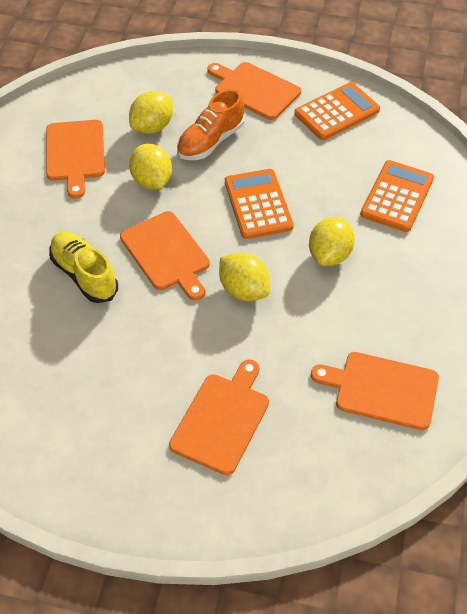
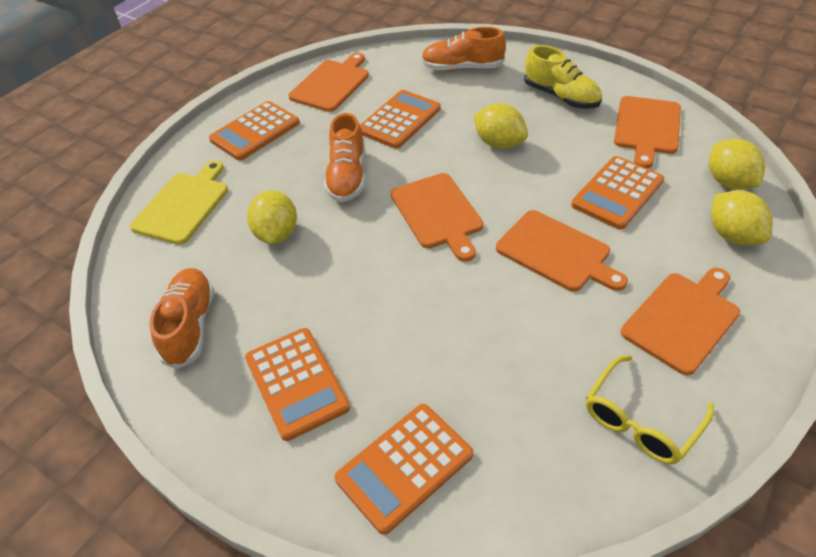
orange calculator: [225,169,294,239] [294,82,380,140] [360,160,434,232] = 3 -> [209,101,300,161] [245,328,350,441] [335,404,473,535] [360,90,441,149] [571,156,664,230] = 5
orange shoe: [177,89,245,160] = 1 -> [149,268,214,369] [324,113,365,202] [421,27,506,71] = 3
yellow cutting board: none = 0 -> [130,160,228,245] = 1
yellow glasses: none = 0 -> [586,355,714,464] = 1

